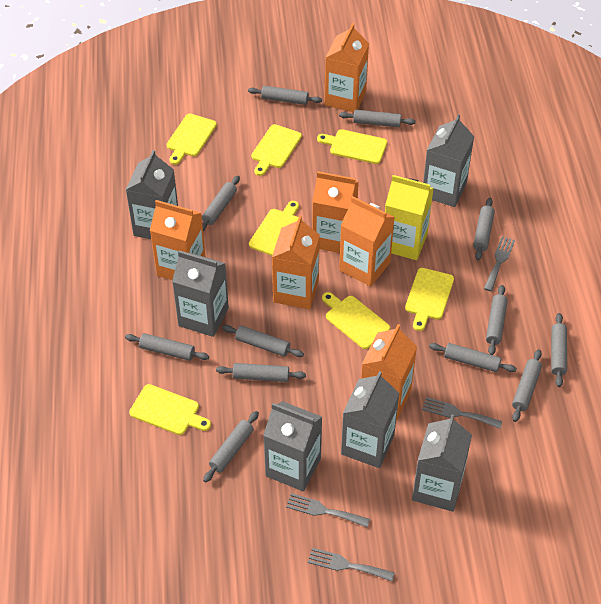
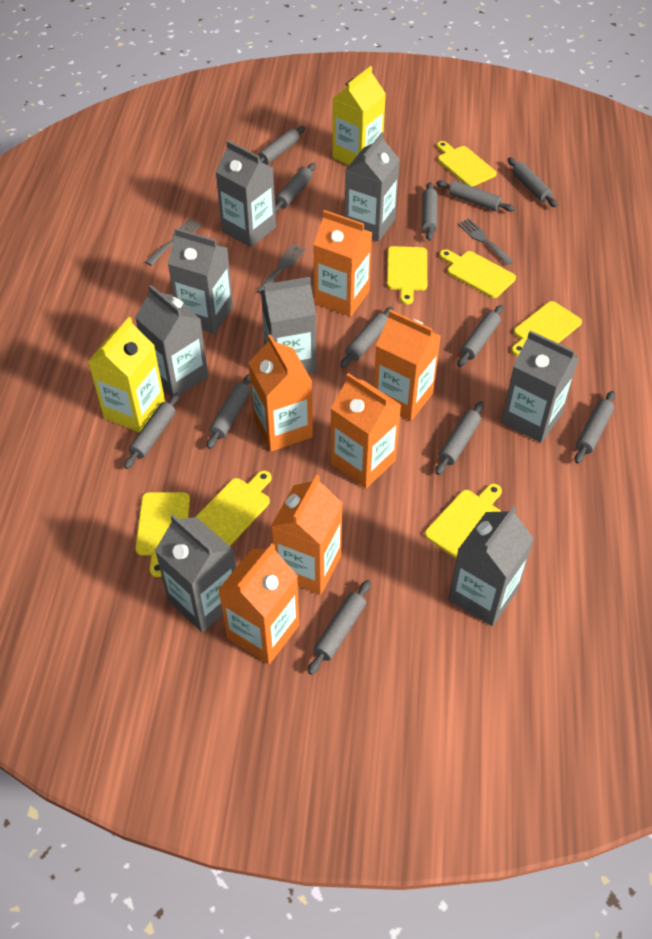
grey carton: [126,150,178,239] [172,250,229,337] [263,401,322,491] [341,371,400,468] [412,415,472,512] [423,115,474,207] = 6 -> [135,285,208,396] [155,515,236,632] [168,228,233,334] [215,140,276,247] [261,277,316,373] [345,132,400,242] [448,506,534,626] [501,330,579,443] = 8
grey fork: [286,493,370,527] [308,548,395,581] [422,397,502,429] [484,236,515,291] = 4 -> [145,219,201,266] [257,244,306,294] [458,218,514,265] = 3
yellow carton: [385,175,434,260] = 1 -> [88,317,165,432] [333,66,386,165] = 2

